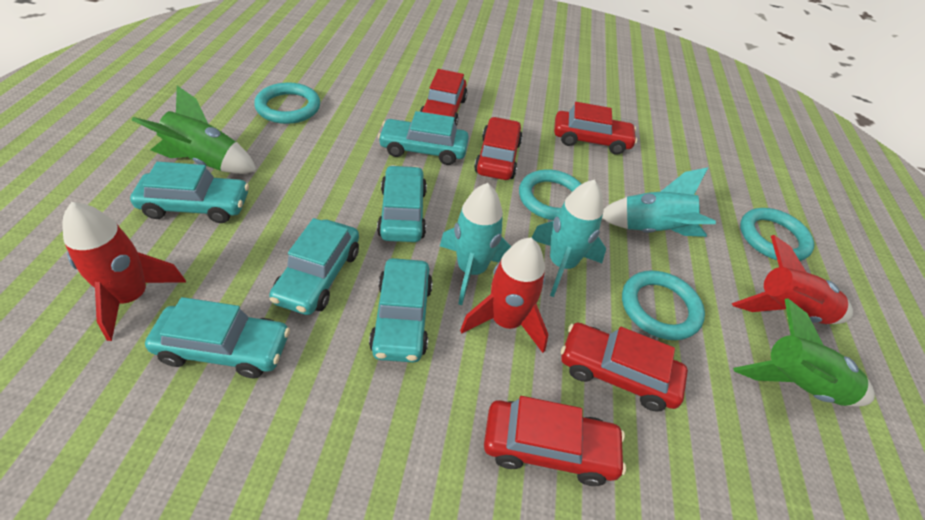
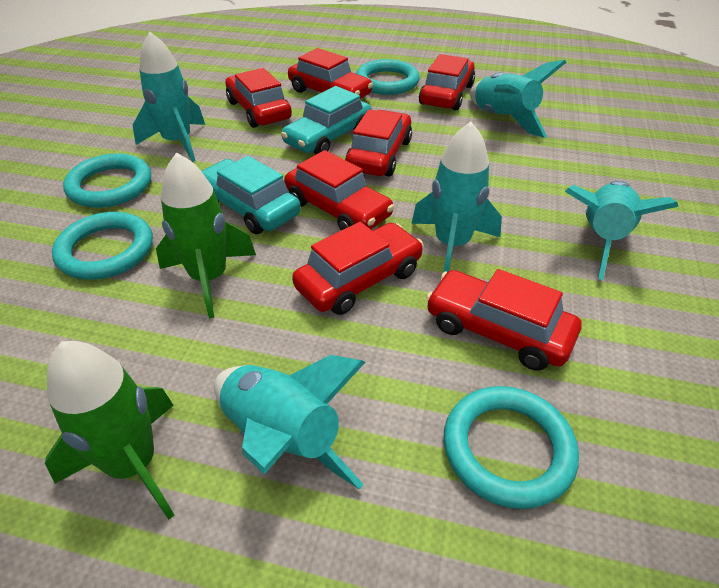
red car: [420,69,468,125] [474,117,523,180] [484,396,626,486] [554,102,637,155] [561,322,688,412] = 5 -> [225,68,292,128] [284,150,394,230] [288,48,373,99] [292,222,423,315] [345,109,412,177] [419,54,475,110] [426,269,582,371] = 7
red rocket: [62,202,186,341] [460,237,548,353] [732,235,853,324] = 3 -> none = 0
turquoise car: [130,162,249,223] [145,297,290,379] [269,218,359,315] [369,258,433,362] [377,165,427,242] [378,111,469,165] = 6 -> [201,156,301,234] [281,86,372,154] = 2
turquoise rocket: [440,183,511,305] [531,180,606,297] [602,167,716,237] = 3 -> [133,32,205,162] [214,355,365,490] [411,122,502,273] [470,60,567,138] [565,181,679,280] = 5

